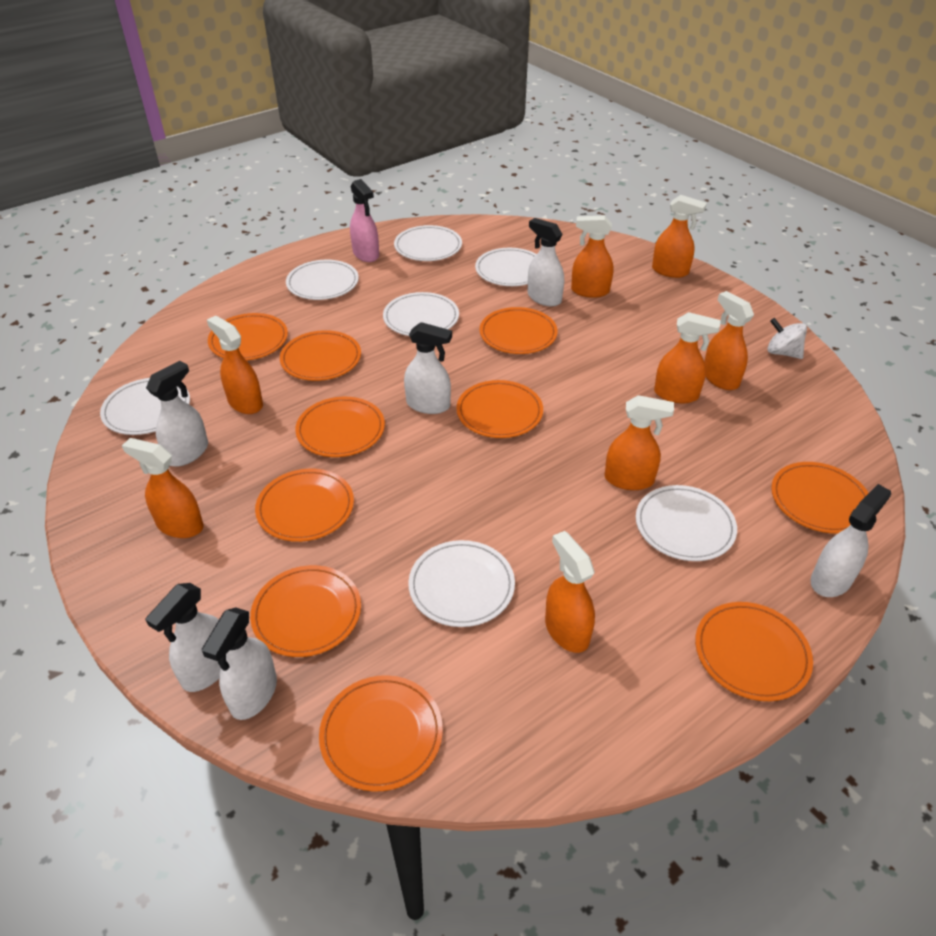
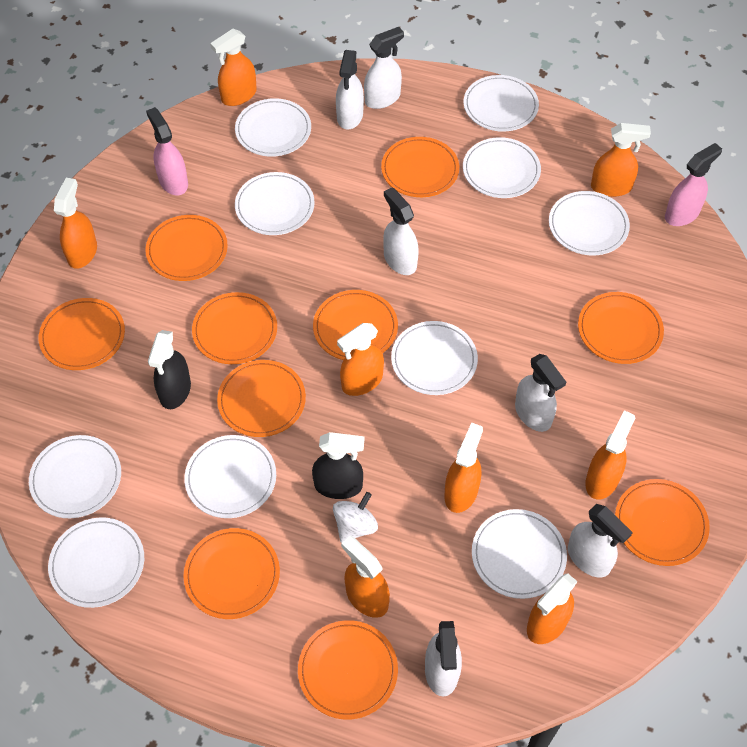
black spray bottle: none = 0 -> [148,330,191,409] [312,432,364,499] = 2
pink spray bottle: [350,179,379,262] = 1 -> [146,107,188,195] [665,143,722,226] = 2
white plate: [100,378,190,435] [286,260,359,300] [383,292,459,336] [394,225,462,261] [408,540,515,627] [475,248,537,286] [636,485,737,561] = 7 -> [29,435,121,518] [48,517,144,608] [184,435,276,518] [235,98,311,157] [235,172,315,235] [391,321,478,395] [463,137,541,198] [464,75,539,132] [472,509,567,599] [549,191,630,255] = 10

